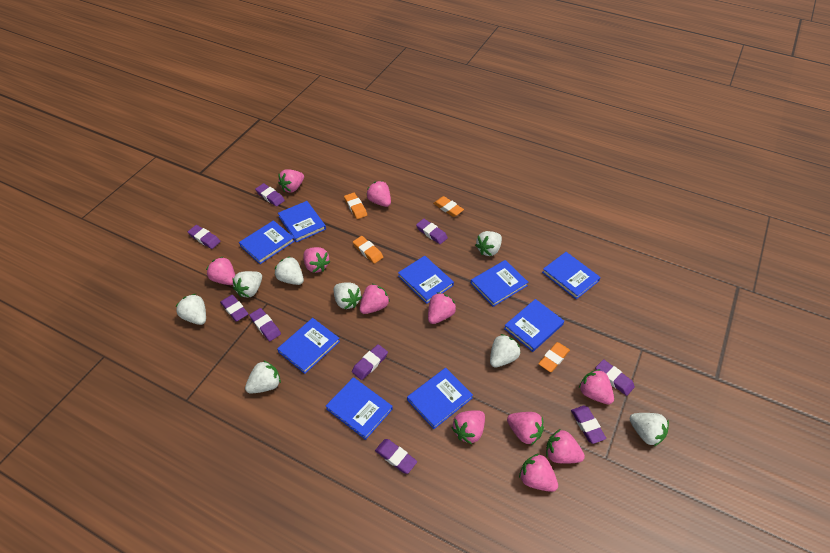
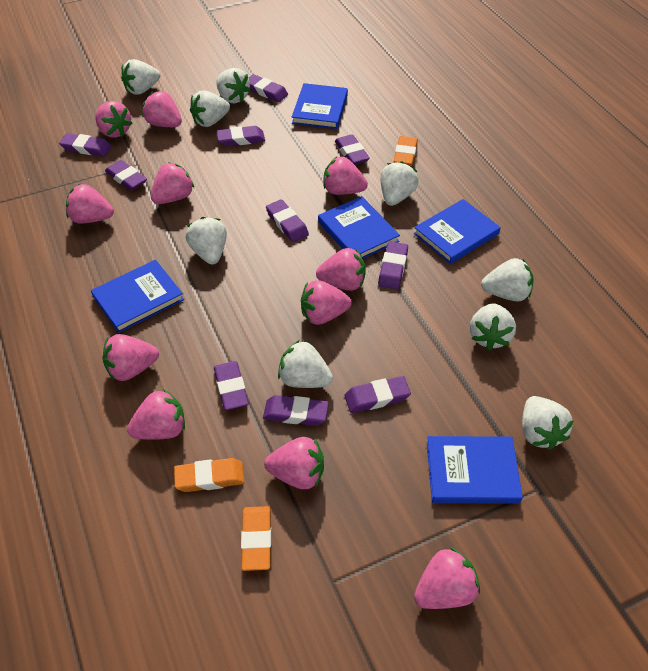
blue book: [239,220,295,264] [277,318,340,374] [278,201,326,242] [326,377,393,440] [398,256,454,304] [407,368,473,429] [470,260,528,307] [504,299,564,352] [542,252,601,299] = 9 -> [91,260,184,333] [292,83,348,129] [318,196,400,259] [414,199,501,264] [427,436,523,504] = 5
orange eraser: [344,192,367,219] [353,236,383,264] [433,196,464,217] [538,342,570,372] = 4 -> [174,458,245,492] [241,506,272,571] [394,136,418,166] = 3
purple eraser: [188,225,221,249] [220,295,248,322] [249,308,281,341] [255,183,285,207] [352,344,388,380] [375,439,417,474] [416,219,448,244] [571,406,606,444] [595,359,635,396] = 9 -> [59,133,112,157] [105,160,147,191] [214,361,249,410] [216,126,265,146] [249,74,288,102] [263,395,329,426] [266,199,309,242] [335,134,370,165] [345,376,411,413] [378,241,408,289] = 10
white strawberry: [176,294,206,325] [232,271,262,298] [245,360,281,394] [275,256,304,285] [334,282,362,309] [475,231,502,256] [490,334,520,368] [630,413,669,446] = 8 -> [121,59,160,95] [186,217,227,264] [190,91,230,127] [216,68,251,103] [278,340,333,388] [381,161,418,206] [470,303,516,350] [481,258,534,301] [522,396,574,450] = 9

